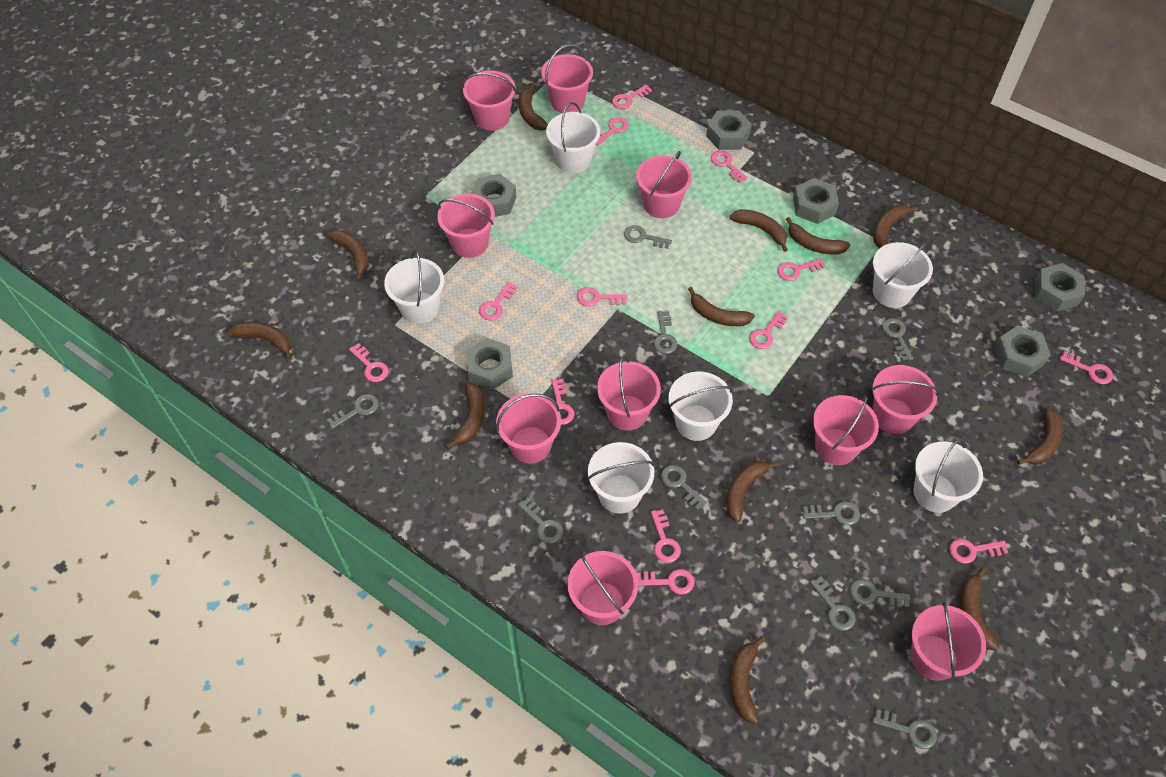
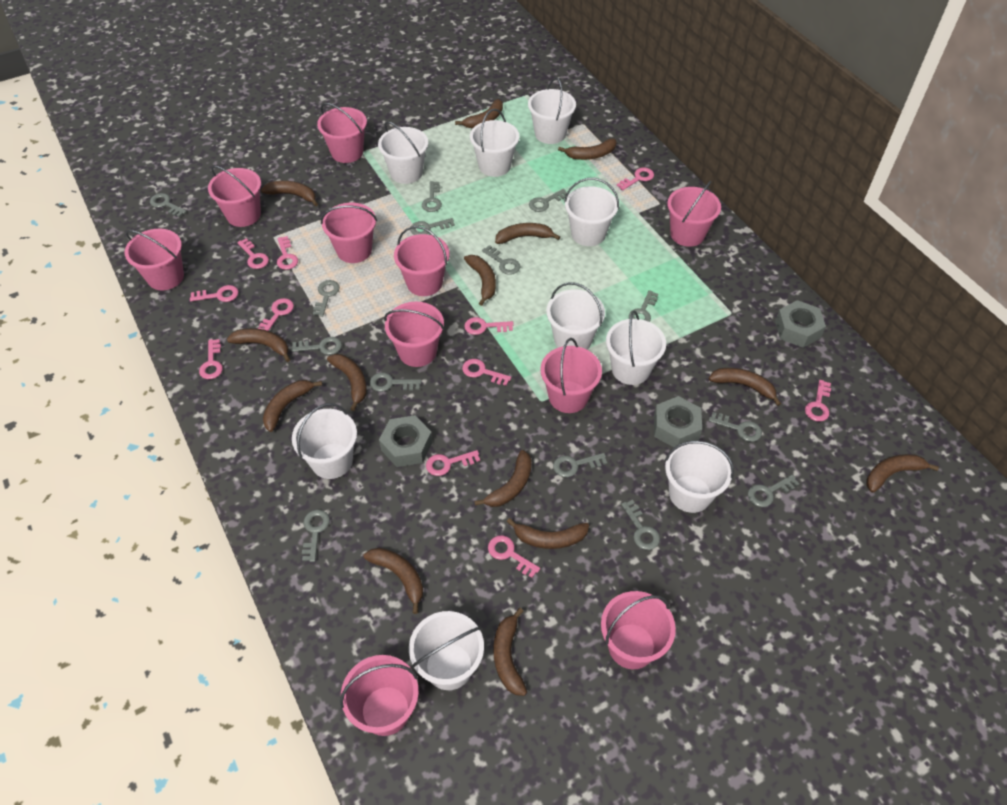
brown banana: [227,322,292,360] [327,230,369,281] [445,383,484,449] [519,84,548,131] [688,287,755,326] [726,461,779,522] [730,209,787,252] [730,636,765,724] [786,217,850,255] [873,205,919,248] [960,567,999,651] [1017,406,1063,465] = 12 -> [227,328,290,362] [261,181,318,206] [263,380,322,432] [327,354,367,411] [364,548,423,614] [455,99,503,128] [464,255,496,306] [474,450,532,507] [493,608,527,696] [495,223,560,244] [507,518,589,549] [558,139,616,160] [709,368,781,406] [866,454,939,493] = 14
grey key: [327,394,379,429] [518,497,563,544] [624,225,672,249] [654,311,678,354] [661,465,707,510] [803,501,860,525] [810,577,856,631] [850,579,911,608] [873,709,937,749] [882,318,913,361] = 10 -> [150,193,187,217] [291,337,342,355] [302,510,330,562] [313,280,340,317] [370,372,421,392] [410,218,455,235] [422,181,442,212] [482,245,520,275] [529,189,569,212] [553,453,607,477] [621,500,660,550] [629,290,658,322] [709,412,762,442] [748,475,799,507] = 14
grey nut: [466,338,513,390] [471,174,516,217] [706,110,752,150] [793,178,839,224] [994,326,1051,377] [1035,263,1085,312] = 6 -> [379,415,432,467] [654,396,702,447] [775,300,826,348] = 3
pink key: [349,343,388,382] [479,282,517,321] [552,379,575,425] [577,287,627,306] [596,117,629,146] [612,85,652,109] [636,569,695,595] [651,510,681,563] [711,151,748,183] [749,311,788,349] [778,258,826,281] [949,539,1008,564] [1060,351,1113,384] = 13 -> [190,285,239,302] [199,339,223,379] [237,238,269,269] [258,298,294,331] [277,236,298,270] [426,450,480,476] [462,359,511,386] [464,317,514,335] [488,535,540,578] [617,167,654,191] [805,380,831,422] = 11
white bucket: [384,250,444,324] [546,102,600,173] [587,442,655,514] [669,372,733,441] [873,242,933,308] [914,438,983,513] = 6 -> [292,403,357,479] [378,121,428,184] [409,611,484,690] [470,109,519,177] [528,77,576,144] [546,282,605,350] [564,178,619,246] [606,310,666,385] [665,441,734,513] = 9

